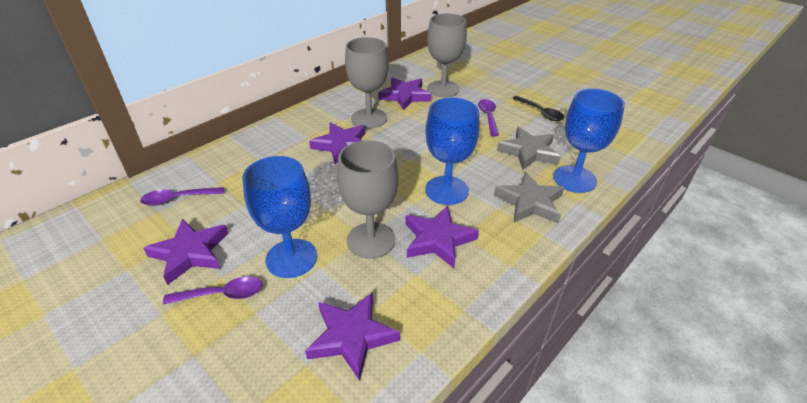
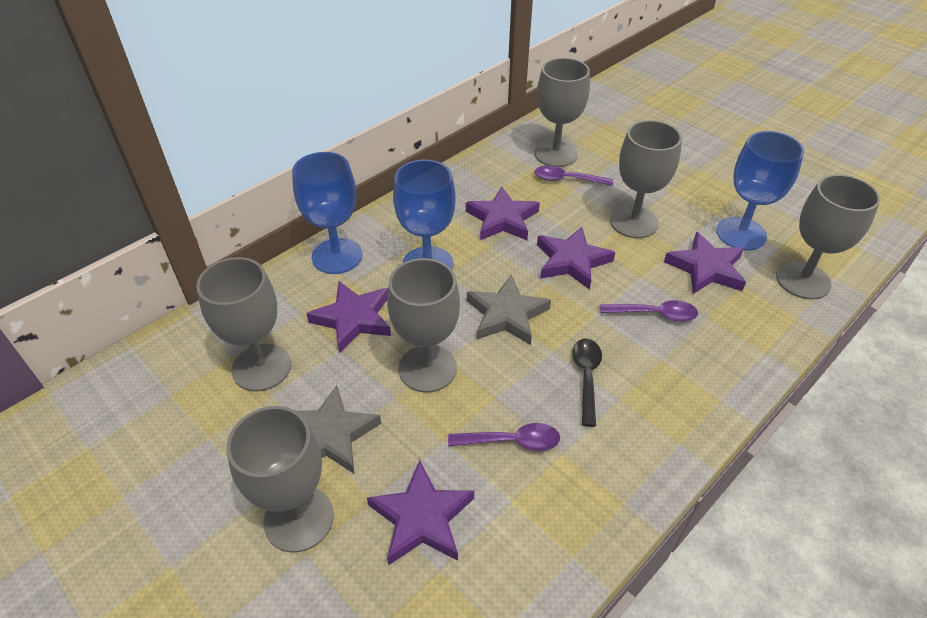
grey goblet: [337,140,398,259] [345,37,389,129] [427,13,467,97] = 3 -> [196,257,291,392] [226,406,334,553] [387,258,460,393] [534,58,590,167] [610,120,682,238] [776,174,880,300] = 6

